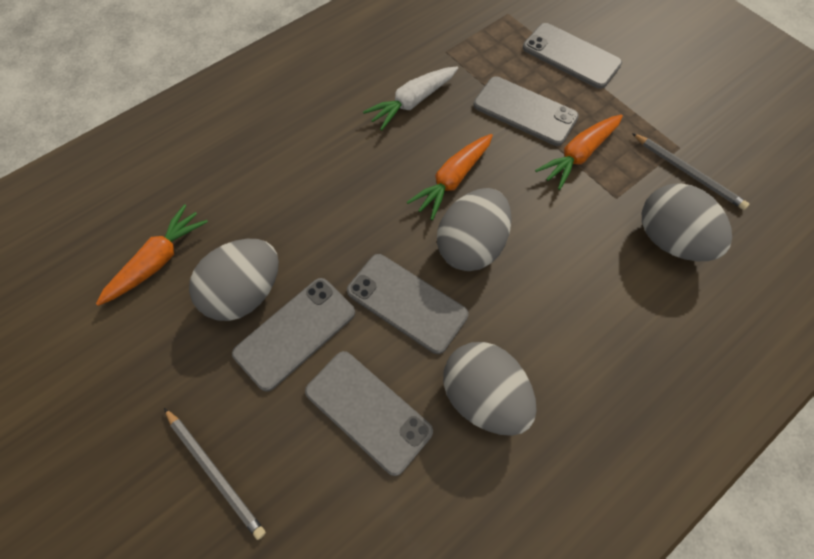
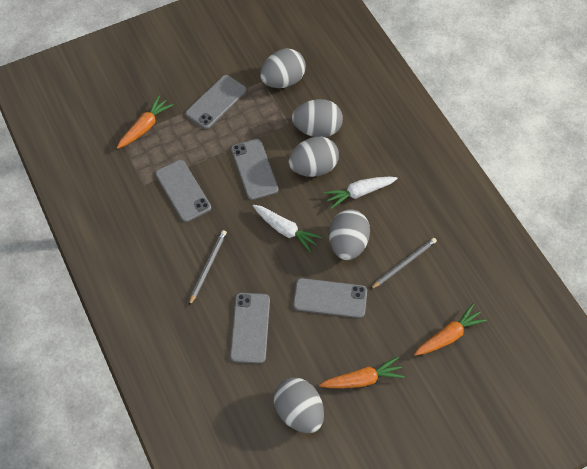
grey egg: [189,239,279,321] [437,188,512,271] [443,342,537,436] [642,183,732,261] = 4 -> [260,49,306,88] [273,378,324,433] [288,137,339,177] [292,99,343,137] [329,209,370,260] = 5
white carrot: [363,67,458,131] = 1 -> [253,205,322,253] [323,177,398,209] = 2

